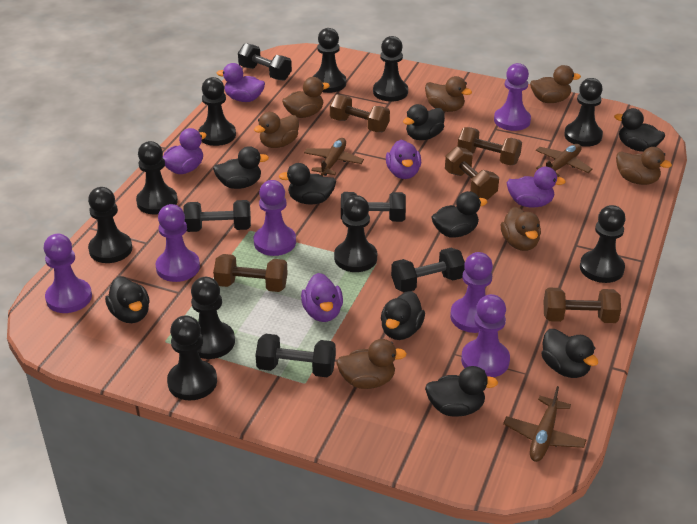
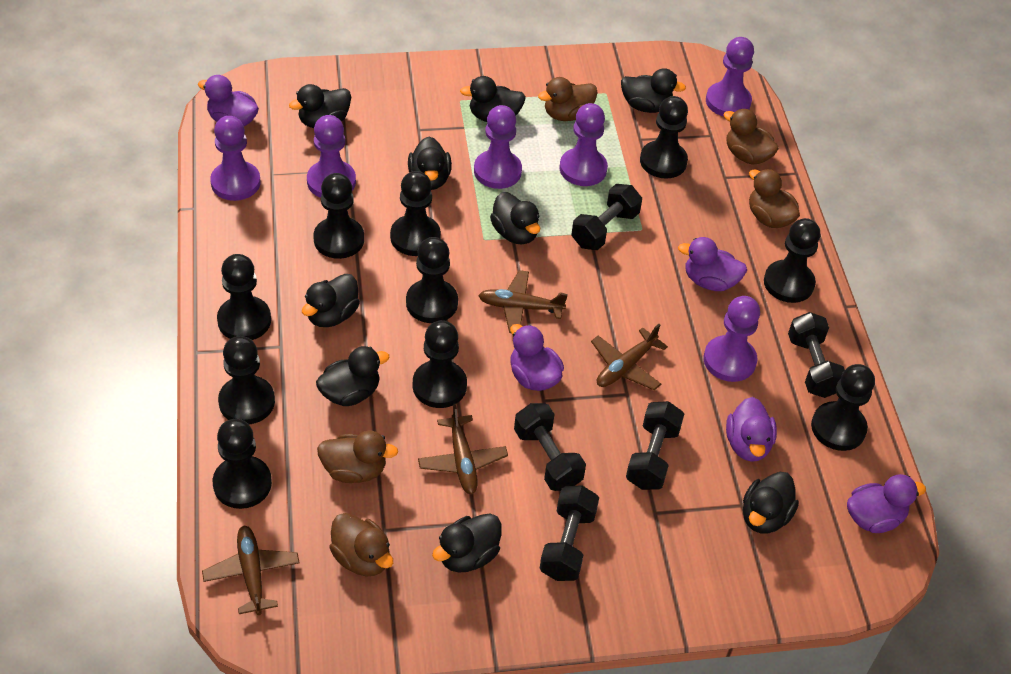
brown duck: [254,112,299,148] [282,77,330,118] [336,339,407,389] [425,76,472,112] [501,207,541,251] [530,65,581,103] [616,147,672,185] = 7 -> [317,431,398,483] [329,513,393,577] [538,77,598,121] [723,109,779,165] [749,169,800,228] = 5
brown dumbbell: [213,254,288,292] [330,95,390,132] [445,147,499,200] [458,127,522,165] [544,288,621,323] = 5 -> none = 0
brown plane: [304,138,364,176] [503,386,587,462] [536,144,593,177] = 3 -> [202,526,300,615] [418,404,508,494] [478,270,568,333] [591,324,668,390] = 4

